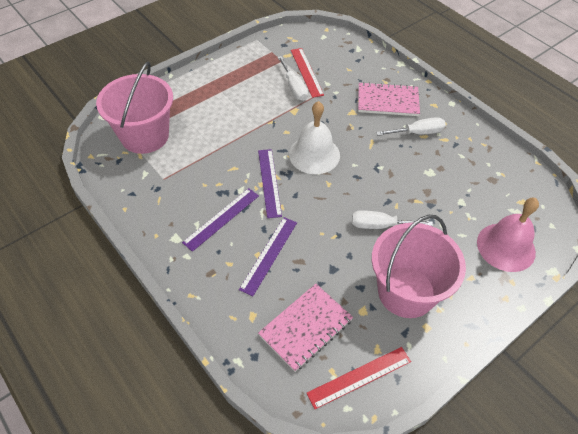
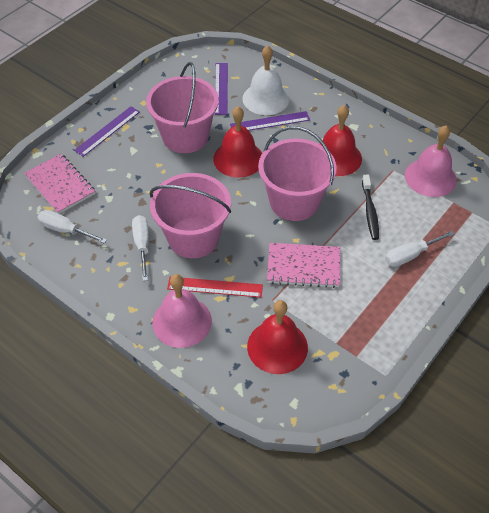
black toothbrush: none = 0 -> [362,175,379,240] = 1
pink bell: [477,198,539,272] = 1 -> [152,274,212,348] [405,125,457,197] = 2
pink bucket: [96,62,173,154] [372,215,466,318] = 2 -> [146,62,219,153] [149,173,231,258] [258,126,337,221] = 3
red bell: none = 0 -> [213,106,262,178] [247,300,308,374] [320,105,362,176] = 3
red ruler: [291,48,324,98] [306,347,411,409] = 2 -> [167,277,263,298] = 1

